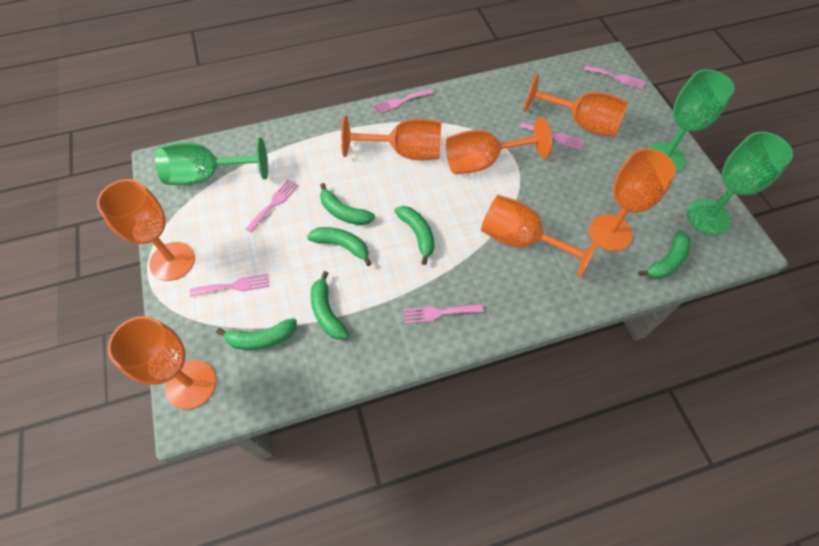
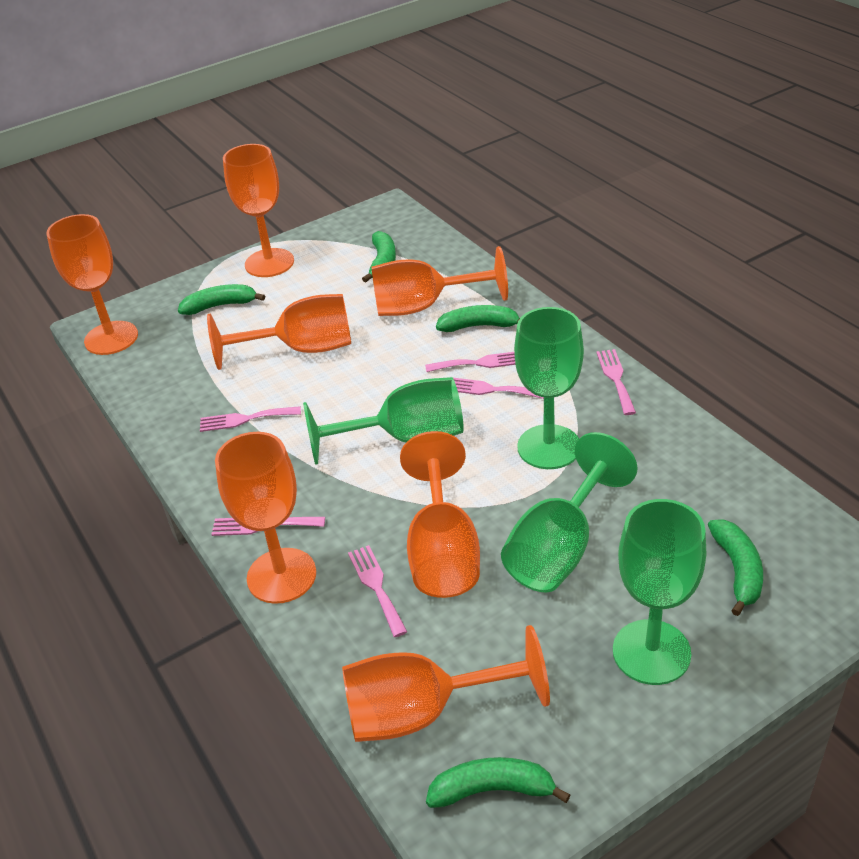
green banana: [216,318,297,350] [307,227,372,266] [311,271,349,340] [320,183,375,225] [394,206,435,265] [638,230,691,279] = 6 -> [178,284,265,315] [362,231,396,283] [426,757,570,808] [436,305,520,332] [708,519,763,616] = 5
green goblet: [155,137,268,185] [648,70,734,173] [687,132,793,235] = 3 -> [303,377,464,465] [501,432,638,592] [514,307,584,469] [613,499,706,685] = 4

